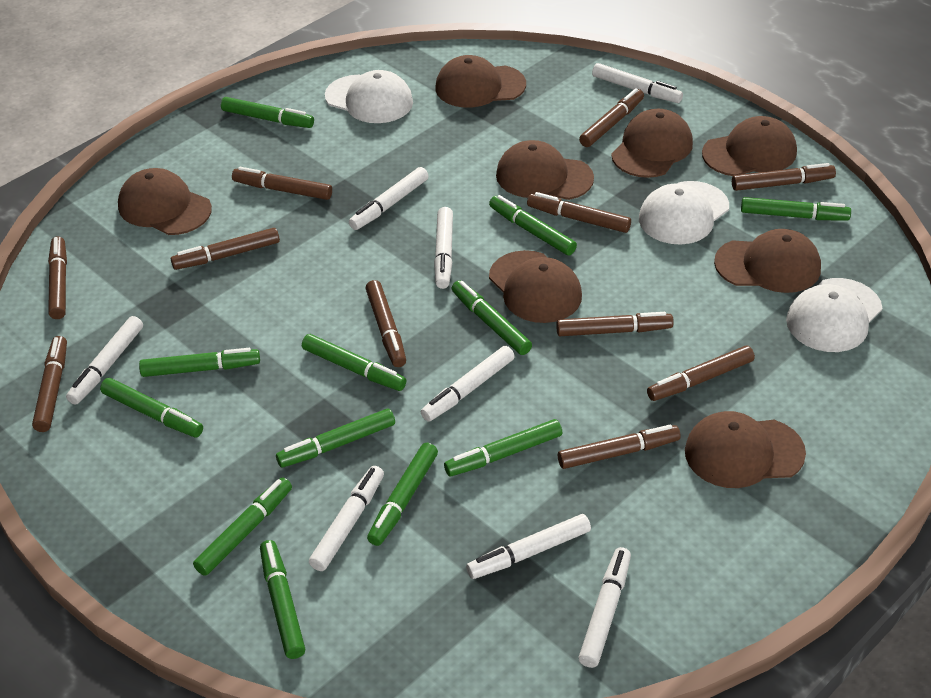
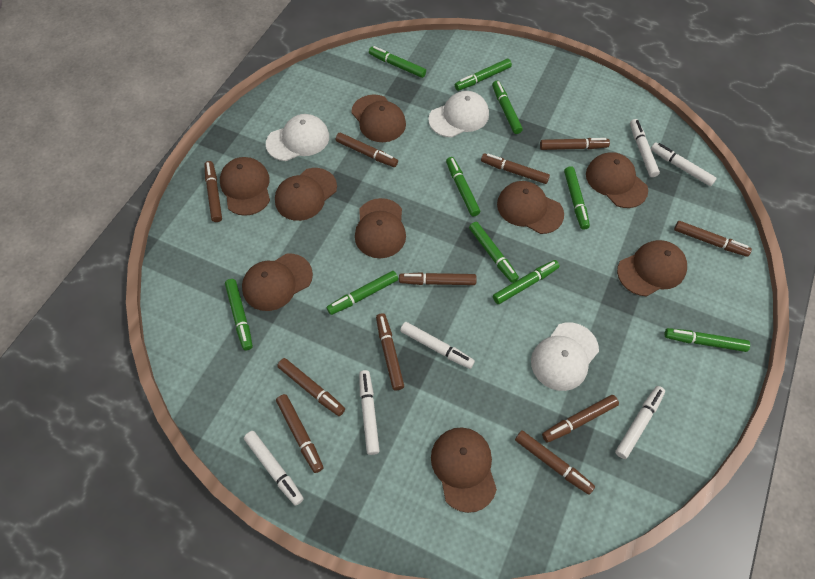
brown cap: [118,168,212,235] [435,55,526,108] [489,250,582,323] [496,140,594,200] [611,109,693,178] [685,411,806,488] [702,116,797,176] [714,229,821,293] = 8 -> [220,157,270,216] [242,254,313,311] [275,168,337,221] [351,94,406,142] [355,198,406,258] [431,427,497,513] [497,181,564,234] [586,152,648,208] [617,240,687,296] = 9
green marker: [100,378,203,438] [139,348,260,377] [193,477,292,576] [221,97,314,128] [260,540,305,659] [276,408,395,468] [302,334,406,391] [367,443,438,546] [444,419,562,476] [451,280,532,355] [489,195,577,255] [741,197,851,221] = 12 -> [225,279,253,350] [327,271,398,315] [369,46,426,78] [446,157,480,217] [455,59,512,91] [469,222,519,283] [492,81,523,134] [493,260,560,304] [564,166,590,230] [664,328,750,352] = 10
white marker: [66,316,143,405] [309,466,384,571] [349,167,429,230] [421,346,515,421] [434,207,453,289] [466,514,591,579] [578,547,631,668] [592,63,683,103] = 8 -> [244,431,304,506] [359,370,380,455] [400,322,475,369] [615,386,665,459] [630,119,660,177] [651,142,717,186] = 6

